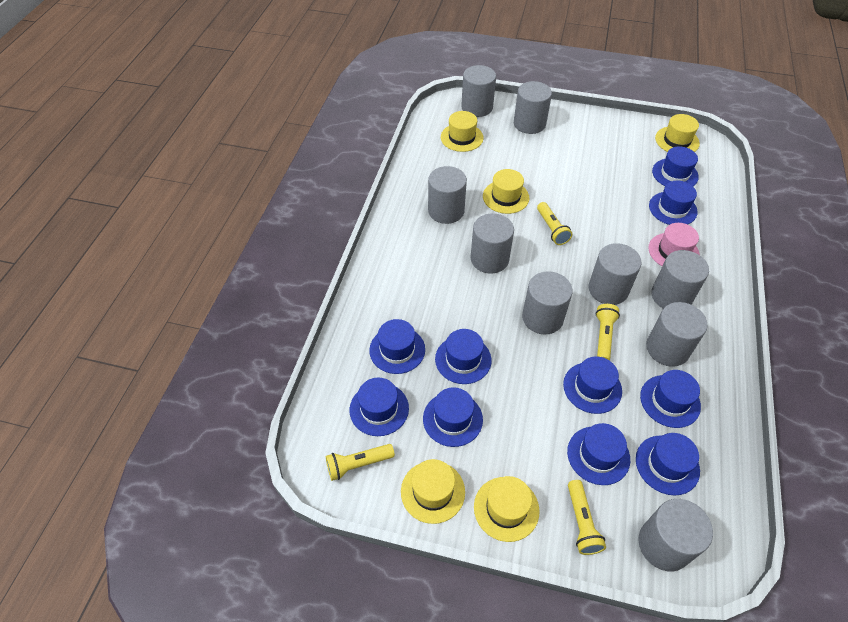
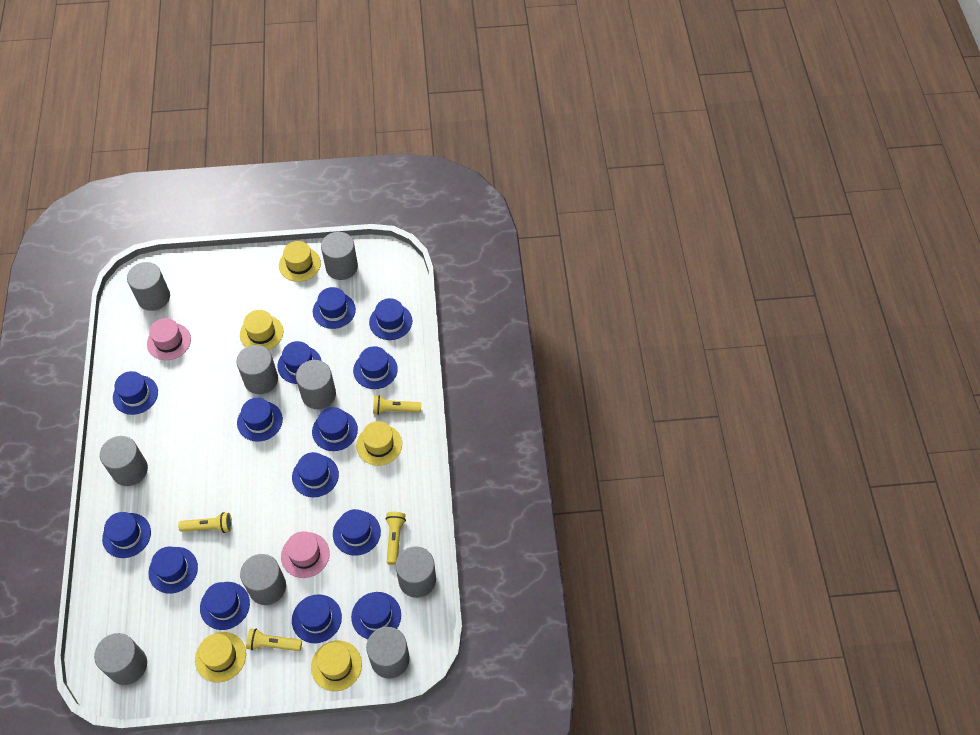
blue hat: [349,378,409,436] [369,319,425,374] [423,387,483,447] [435,329,492,384] [563,356,622,414] [567,423,630,485] [636,433,700,496] [640,370,701,428] [649,181,698,225] [652,146,699,186] = 10 -> [102,512,151,558] [113,371,158,415] [149,546,198,594] [200,582,250,630] [237,398,283,442] [277,341,322,384] [292,452,339,497] [292,594,342,643] [312,407,358,451] [313,287,356,329] [333,509,381,556] [351,592,401,639] [353,346,398,389] [369,298,412,340] = 14
pink hat: [648,223,700,266] = 1 -> [147,318,191,360] [281,531,330,578] = 2

